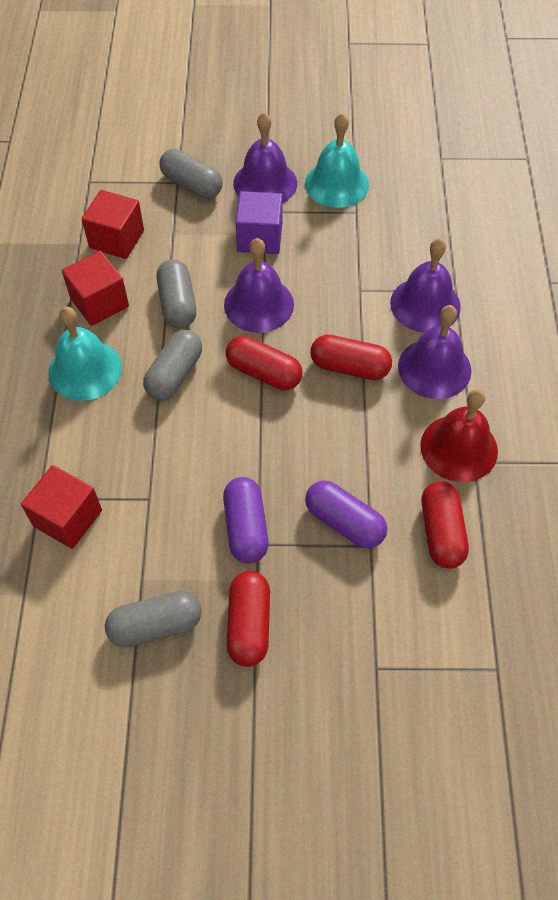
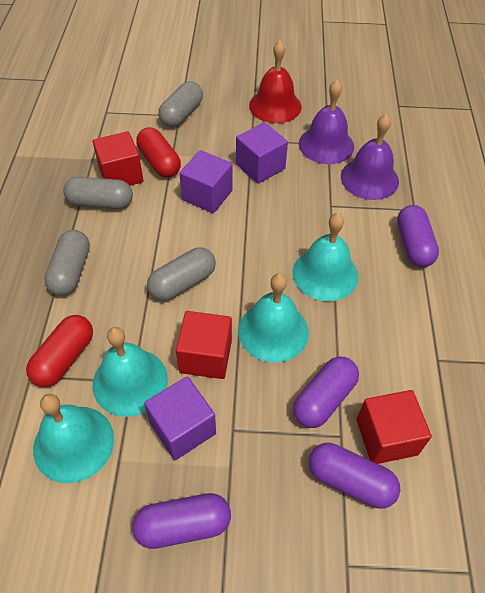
purple bell: [224,238,294,333] [233,112,297,203] [390,238,461,333] [398,305,471,399] = 4 -> [299,80,354,164] [341,114,399,200] = 2
purple capsule: [223,477,269,564] [305,480,387,548] = 2 -> [132,493,231,549] [293,356,359,428] [309,443,400,509] [397,205,439,267] = 4
purple cube: [236,191,282,254] = 1 -> [144,376,216,460] [179,150,233,213] [236,122,288,184] = 3
red capsule: [226,336,302,390] [227,571,270,667] [310,335,392,380] [422,481,469,569] = 4 -> [26,315,93,387] [136,127,181,178] = 2
turquoise bell: [48,307,122,401] [305,113,369,208] = 2 -> [33,394,114,483] [93,327,168,417] [238,273,309,363] [293,213,358,301] = 4

